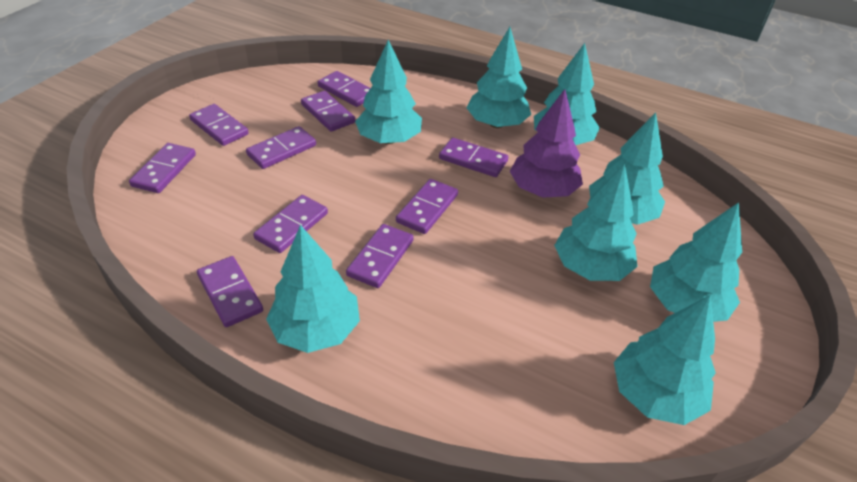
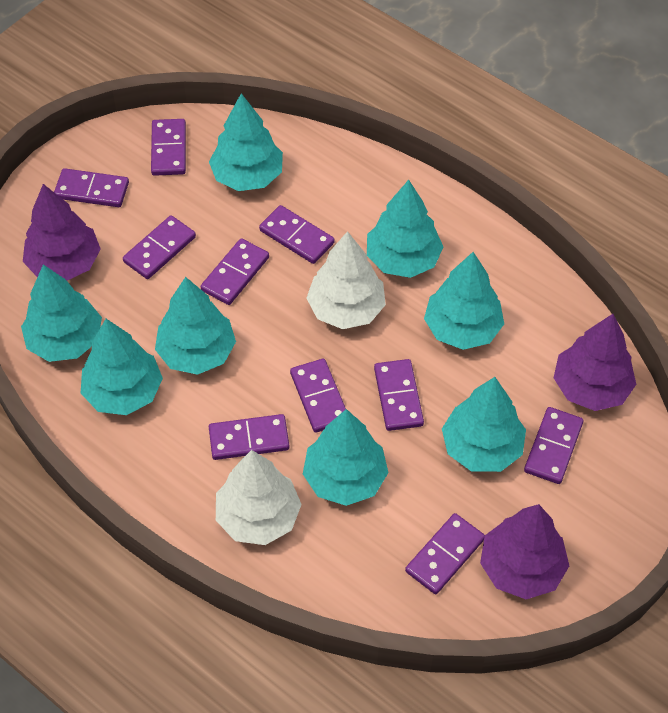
purple tree: [510,89,583,198] = 1 -> [23,184,100,280] [480,504,569,599] [554,314,636,411] = 3
white tree: none = 0 -> [216,450,302,545] [306,231,386,329] = 2

